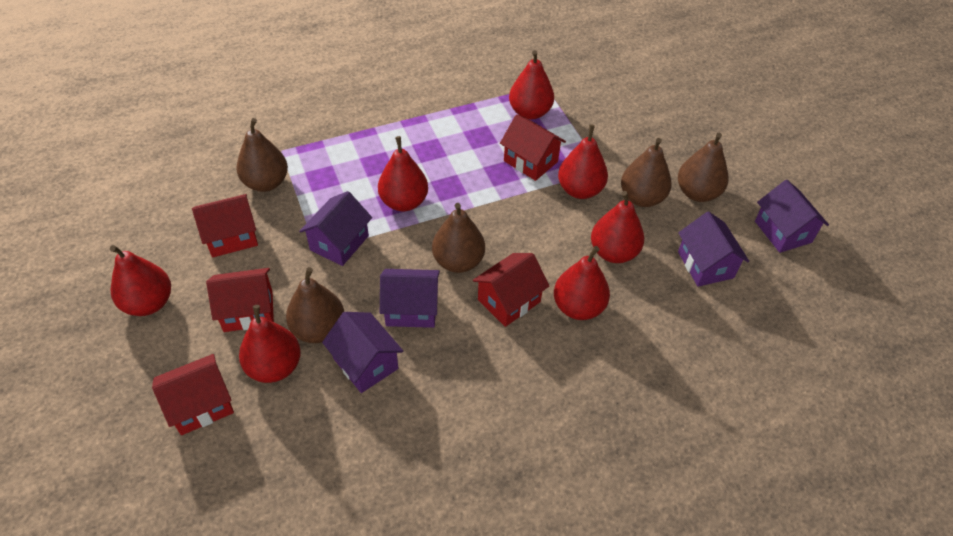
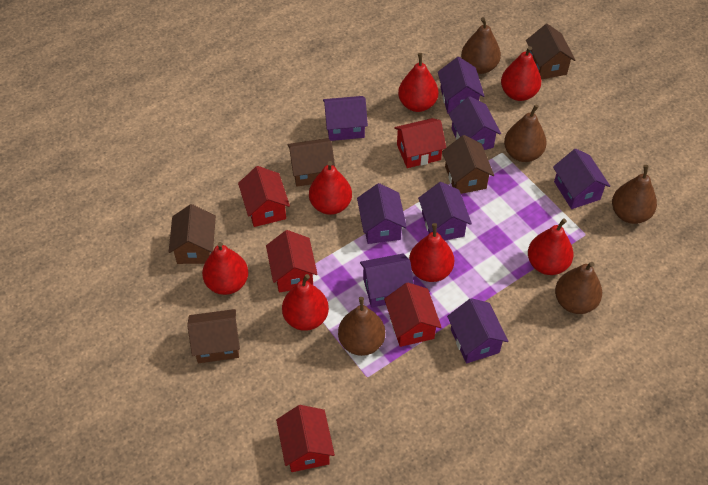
brown house: none = 0 -> [169,204,216,264] [187,309,240,363] [287,138,335,187] [442,135,494,194] [526,24,575,80] = 5
purple house: [299,191,372,266] [322,312,403,393] [380,269,440,328] [678,211,749,287] [755,180,829,253] = 5 -> [323,96,368,141] [357,183,407,244] [360,254,414,308] [418,182,472,240] [438,57,484,114] [447,298,508,364] [449,96,501,150] [553,149,610,209] = 8

